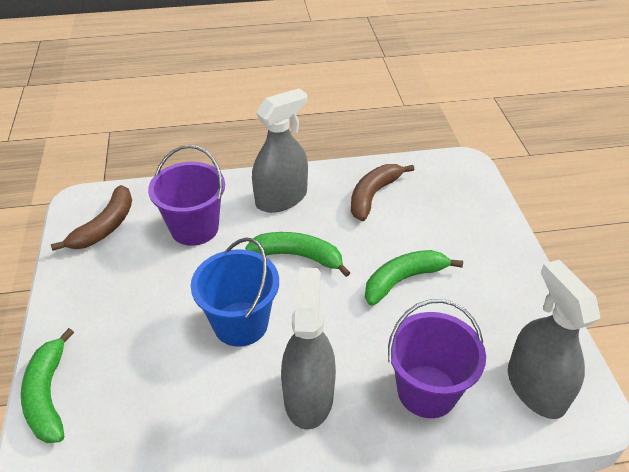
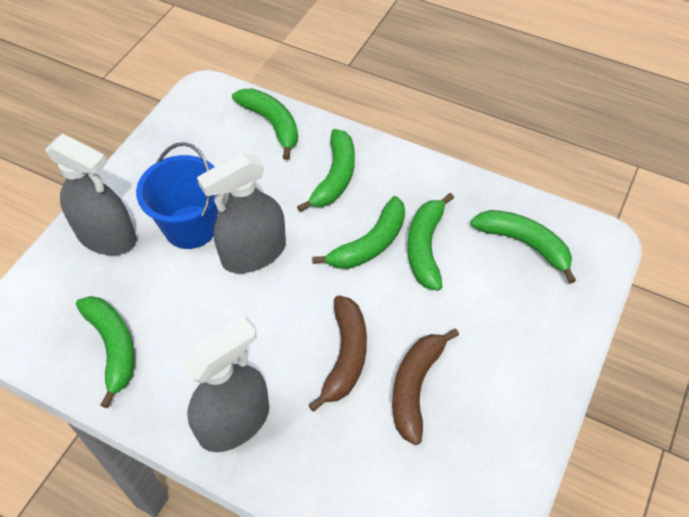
green banana: [21,328,74,443] [245,232,351,277] [365,250,463,306] = 3 -> [76,296,135,408] [232,88,298,160] [297,129,355,212] [312,196,405,269] [407,193,454,291] [471,210,576,283] = 6
purple bucket: [148,145,225,246] [388,299,486,418] = 2 -> none = 0

